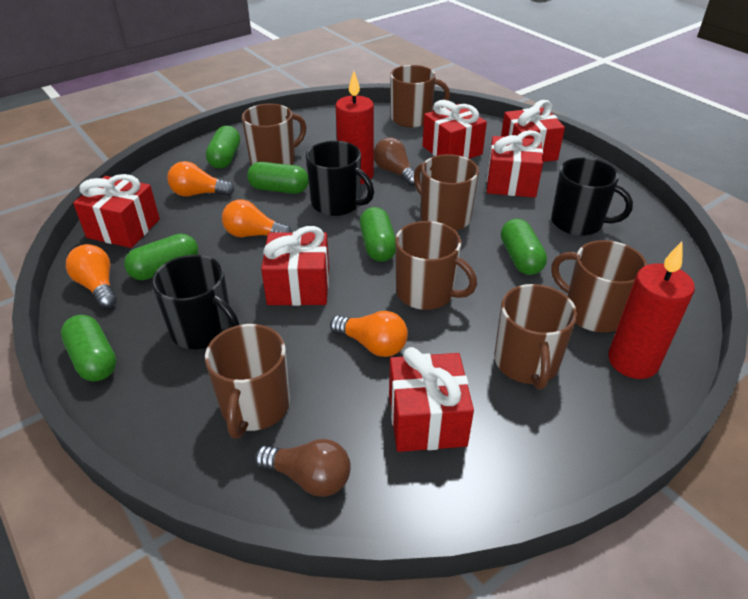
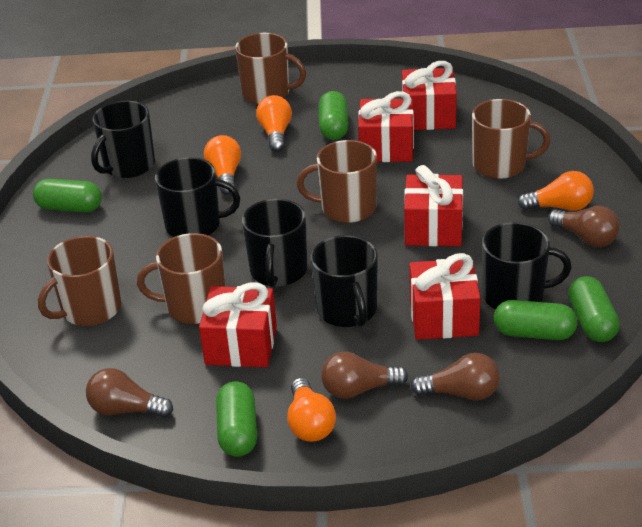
black mug: [152,255,240,349] [306,141,374,216] [551,158,633,236] = 3 -> [91,101,155,178] [155,157,240,237] [242,199,307,287] [311,235,378,327] [482,222,572,310] = 5
brown light bulb: [255,439,351,497] [374,137,415,186] = 2 -> [86,368,173,418] [321,352,408,399] [410,353,500,400] [548,206,620,247] = 4
brown mug: [205,324,290,438] [242,103,307,166] [390,65,450,128] [395,221,477,310] [414,154,479,231] [494,284,577,389] [551,240,647,332] = 7 -> [38,236,121,326] [137,233,225,324] [235,33,306,104] [297,140,377,223] [472,99,550,179] = 5
green capsule: [61,315,116,382] [124,234,198,280] [206,126,240,169] [247,162,309,194] [360,207,396,262] [501,219,547,275] = 6 -> [33,179,102,212] [216,382,257,457] [319,91,349,140] [494,300,578,340] [568,276,620,342] = 5
red candle: [336,71,374,184] [608,241,695,379] = 2 -> none = 0
red gift: [73,174,160,248] [261,226,329,306] [389,347,474,452] [422,100,487,159] [487,130,543,198] [501,100,565,162] = 6 -> [199,282,277,367] [358,91,414,162] [402,61,457,130] [404,165,463,246] [409,253,481,340] = 5

